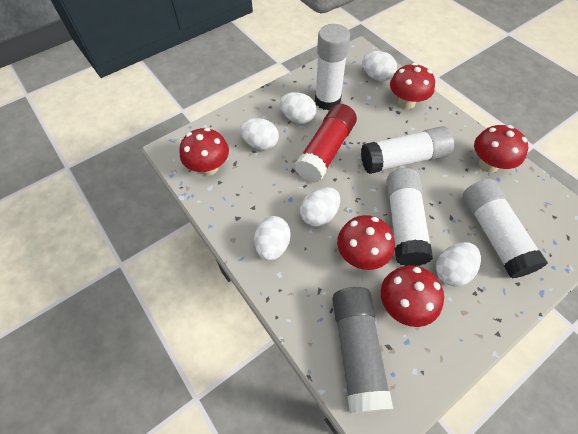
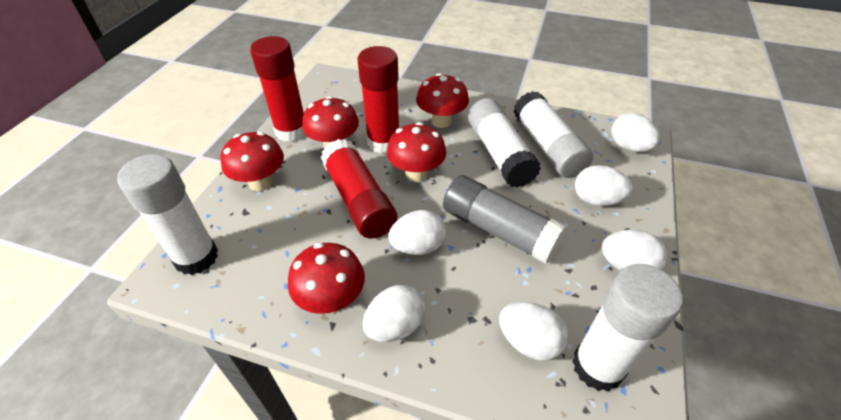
red glue stick: [294,104,357,183] = 1 -> [250,36,305,142] [321,139,397,238] [357,46,399,153] = 3

